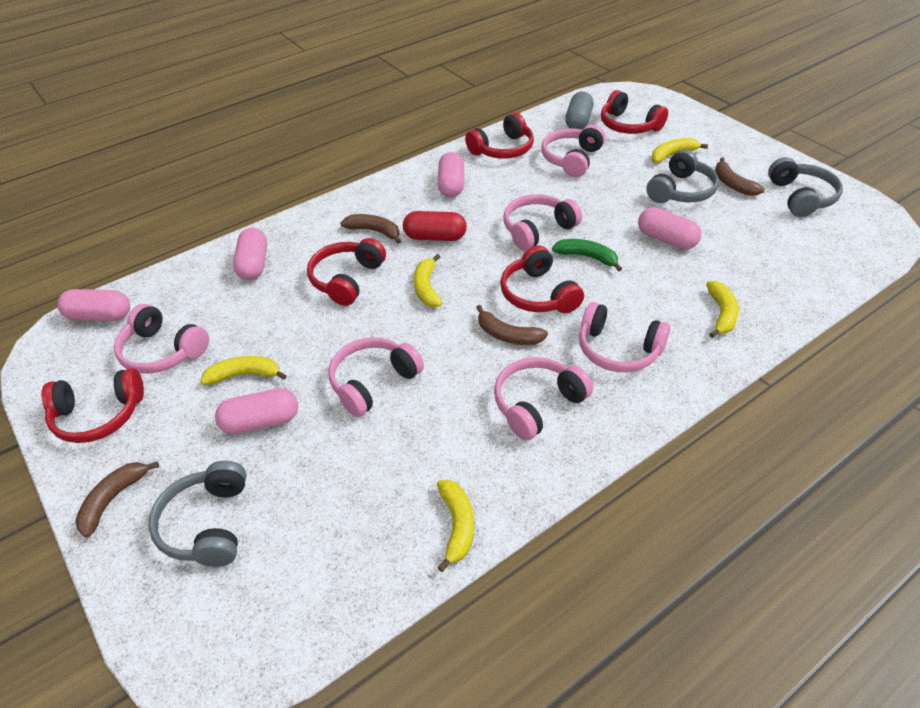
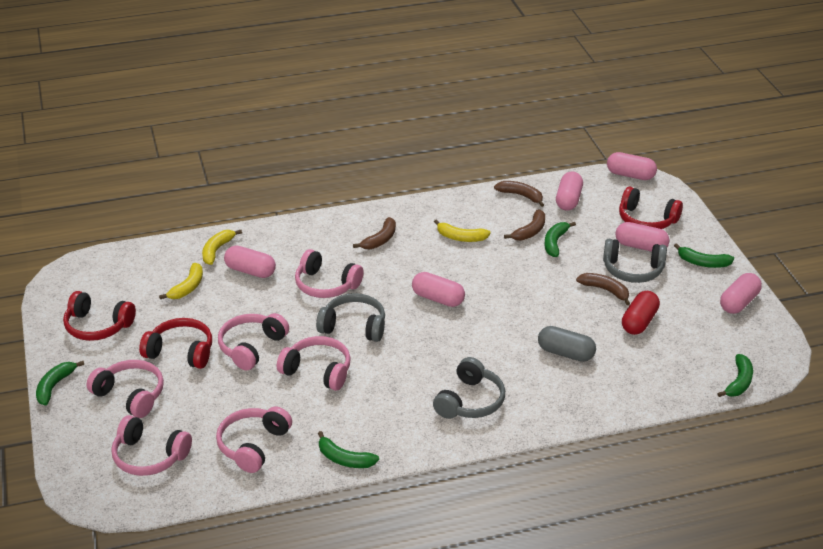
green banana: [552,239,622,272] = 1 -> [36,361,84,405] [318,431,379,468] [545,222,576,257] [674,243,734,268] [717,354,753,397] = 5
pink capsule: [57,289,130,321] [215,388,298,434] [233,228,267,280] [438,152,464,197] [638,207,701,249] = 5 -> [224,246,276,278] [412,272,465,307] [556,172,583,210] [607,152,657,180] [615,222,670,252] [720,273,762,314] = 6
red headphones: [41,368,144,443] [307,238,386,306] [465,113,534,159] [500,245,584,313] [601,90,668,134] = 5 -> [63,291,136,341] [139,318,212,369] [619,187,683,229] = 3
yellow banana: [200,356,287,385] [414,254,442,307] [437,480,474,572] [652,138,708,163] [706,281,739,338] = 5 -> [159,263,203,299] [202,230,242,265] [434,219,491,242] = 3

